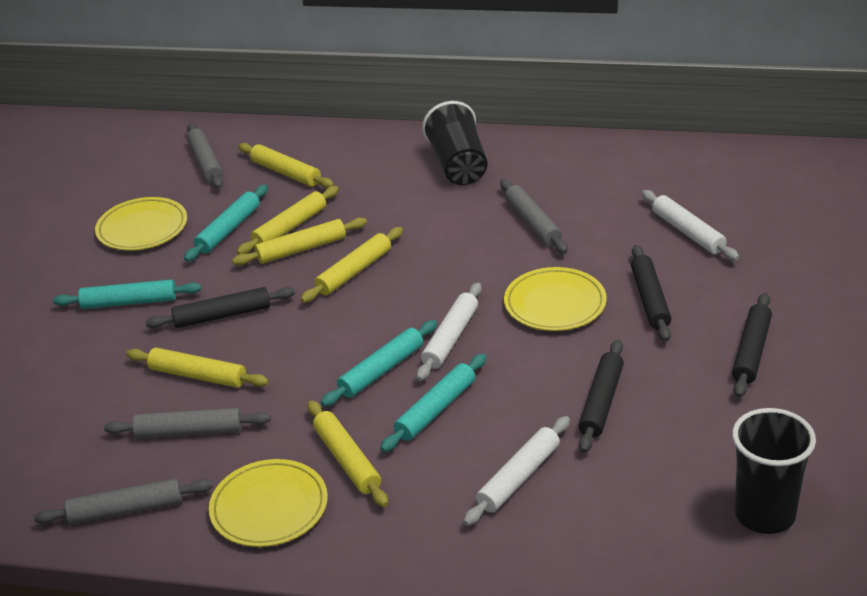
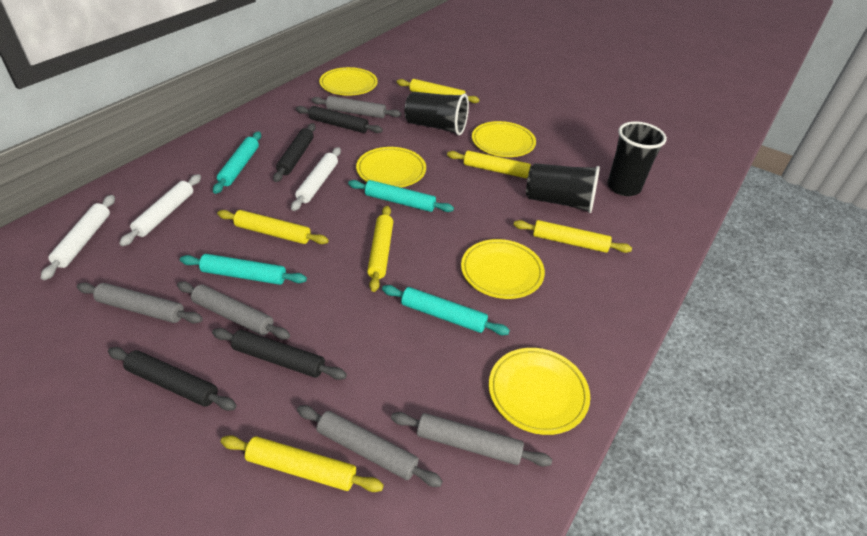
black cup: [422,101,487,185] [732,408,816,534] = 2 -> [404,92,469,135] [526,163,600,213] [607,121,667,196] = 3
grey rolling pin: [34,478,212,525] [104,408,271,438] [187,123,223,189] [500,179,568,254] = 4 -> [77,283,203,324] [177,281,290,339] [297,405,443,487] [312,96,401,118] [391,412,552,467] = 5
yellow plate: [95,197,187,250] [209,459,328,547] [504,267,607,331] = 3 -> [319,67,378,96] [356,147,426,188] [461,239,545,299] [472,121,536,157] [489,348,590,435] = 5

